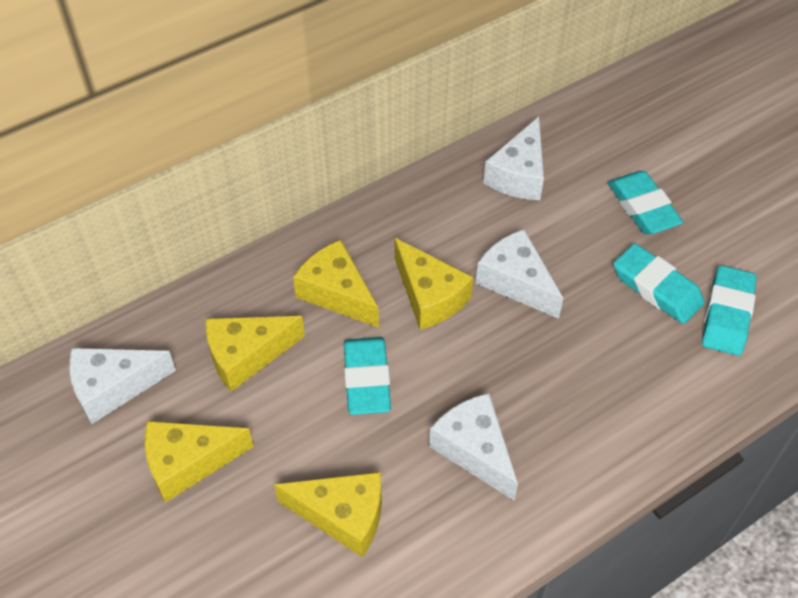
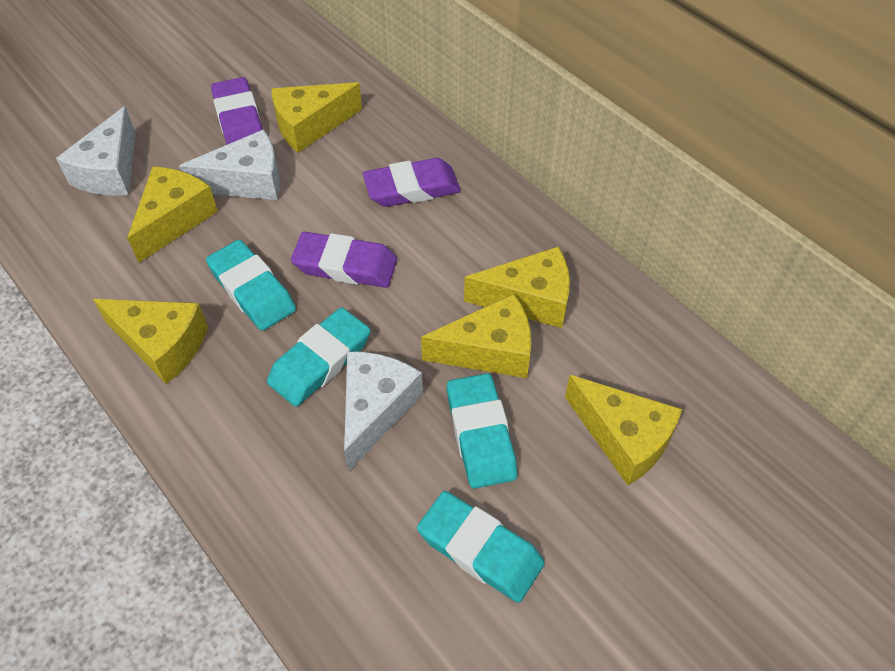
purple eraser: none = 0 -> [211,77,263,145] [291,232,397,288] [363,158,461,207] = 3
white cheese: [69,348,176,424] [429,393,518,500] [476,229,564,319] [483,117,544,200] = 4 -> [56,106,136,196] [179,130,280,200] [344,351,423,472] = 3
yellow cheese: [145,421,254,503] [206,316,305,392] [274,472,382,557] [293,240,379,328] [395,238,473,330] = 5 -> [93,299,208,384] [127,166,218,263] [271,82,362,153] [421,294,531,378] [464,246,570,328] [565,375,682,485] = 6

